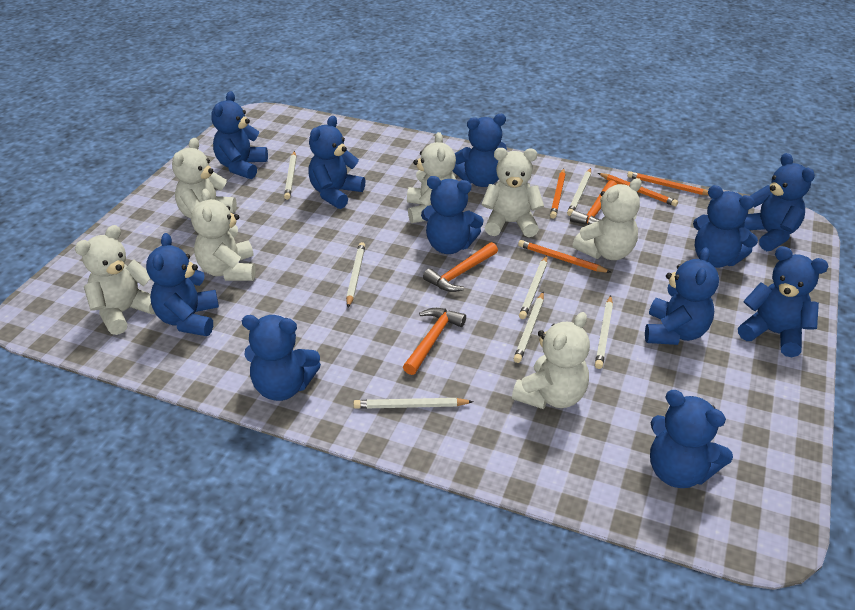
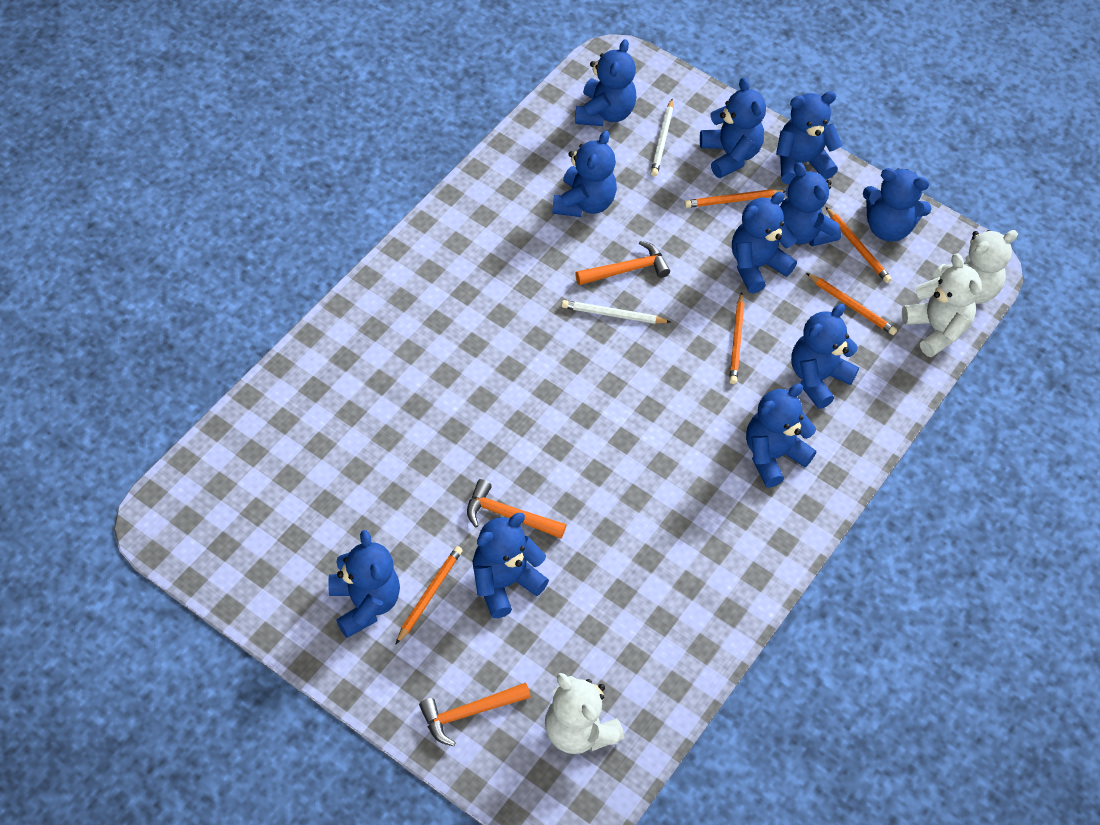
orange pencil: [518,240,611,273] [550,169,565,219] [598,173,678,206] [627,171,708,195] = 4 -> [395,546,463,645] [684,189,786,208] [729,292,744,384] [806,273,897,335] [826,207,892,283] = 5
white pencil: [284,151,297,200] [346,242,365,307] [353,398,474,409] [513,292,544,363] [519,255,547,319] [567,168,591,216] [595,295,613,369] = 7 -> [561,300,671,324] [651,99,673,176] = 2
white teddy bear: [75,225,155,335] [172,138,237,219] [191,189,256,281] [407,132,456,223] [481,148,544,237] [512,312,590,409] [573,178,642,260] = 7 -> [545,673,625,754] [902,253,982,357] [932,230,1018,304] = 3

